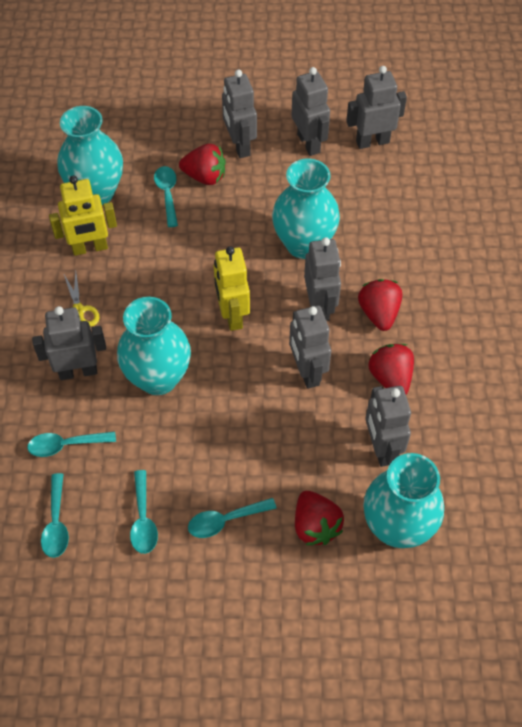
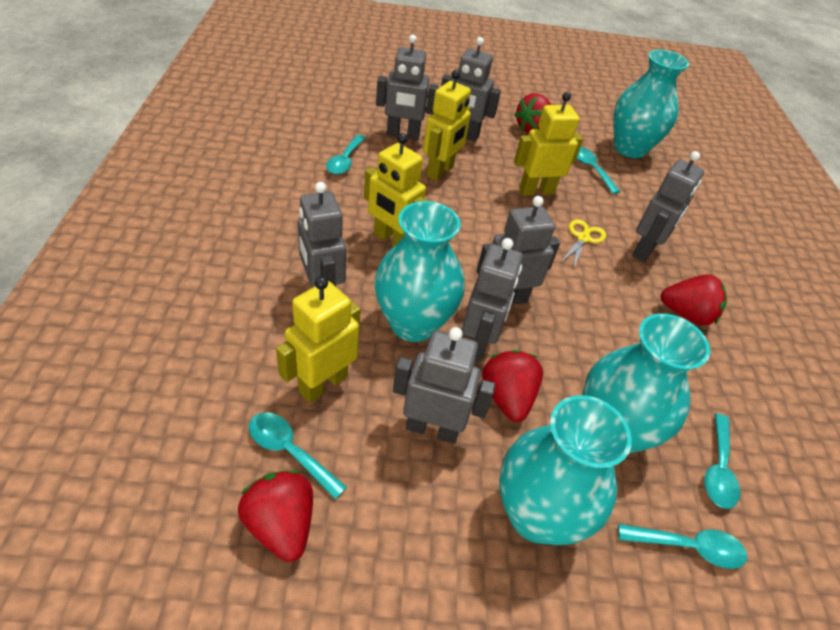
yellow robot: [49,176,117,256] [214,246,250,331] = 2 -> [276,276,361,403] [364,133,427,247] [423,70,471,181] [514,92,583,196] = 4

